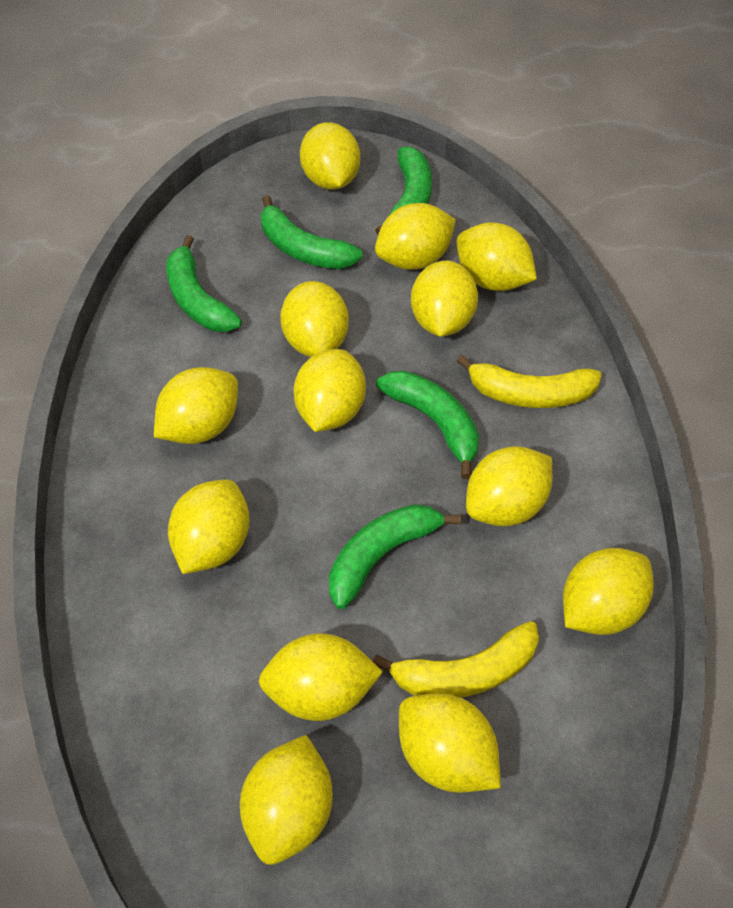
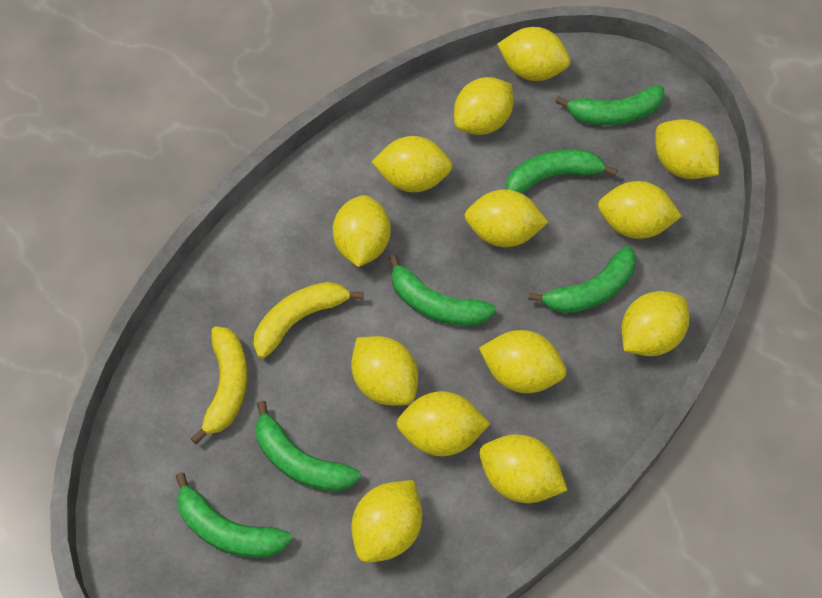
green banana: [166,235,242,332] [261,195,363,269] [329,504,462,609] [375,146,432,234] [376,371,479,479] = 5 -> [175,472,292,558] [255,401,361,492] [389,254,496,326] [506,149,618,193] [529,246,636,313] [556,85,665,125] = 6

